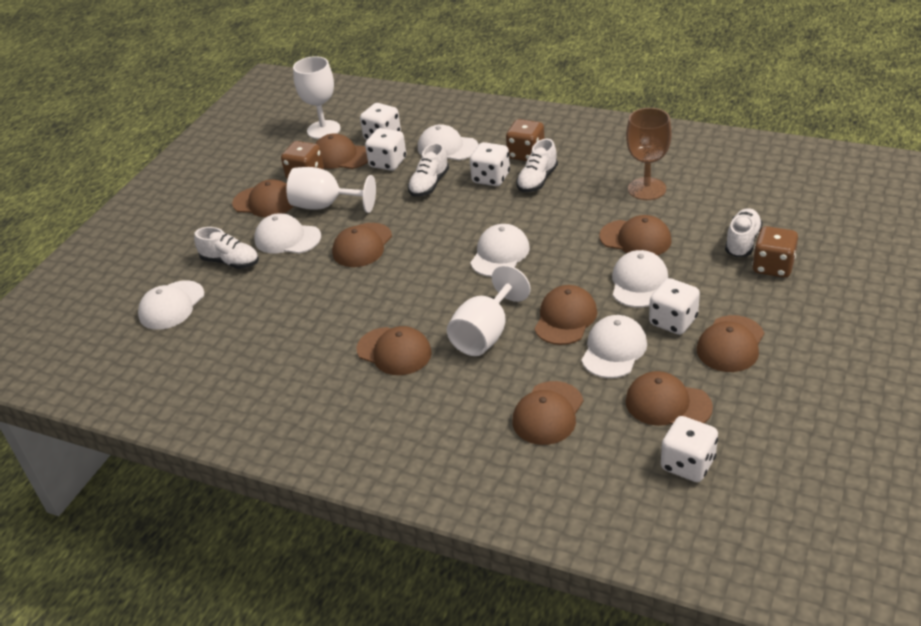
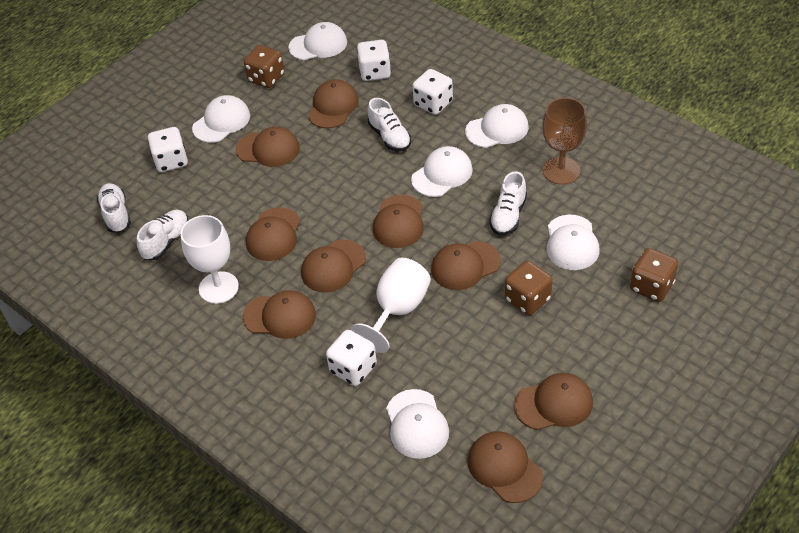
white dice: [360,103,401,140] [365,128,406,171] [470,142,510,186] [649,278,700,335] [661,416,718,482] = 5 -> [148,127,188,172] [326,330,377,386] [357,40,391,81] [412,69,453,115] = 4
white goblet: [286,167,376,213] [293,56,341,139] [447,265,531,356] = 3 -> [180,215,239,304] [351,258,431,353] = 2

